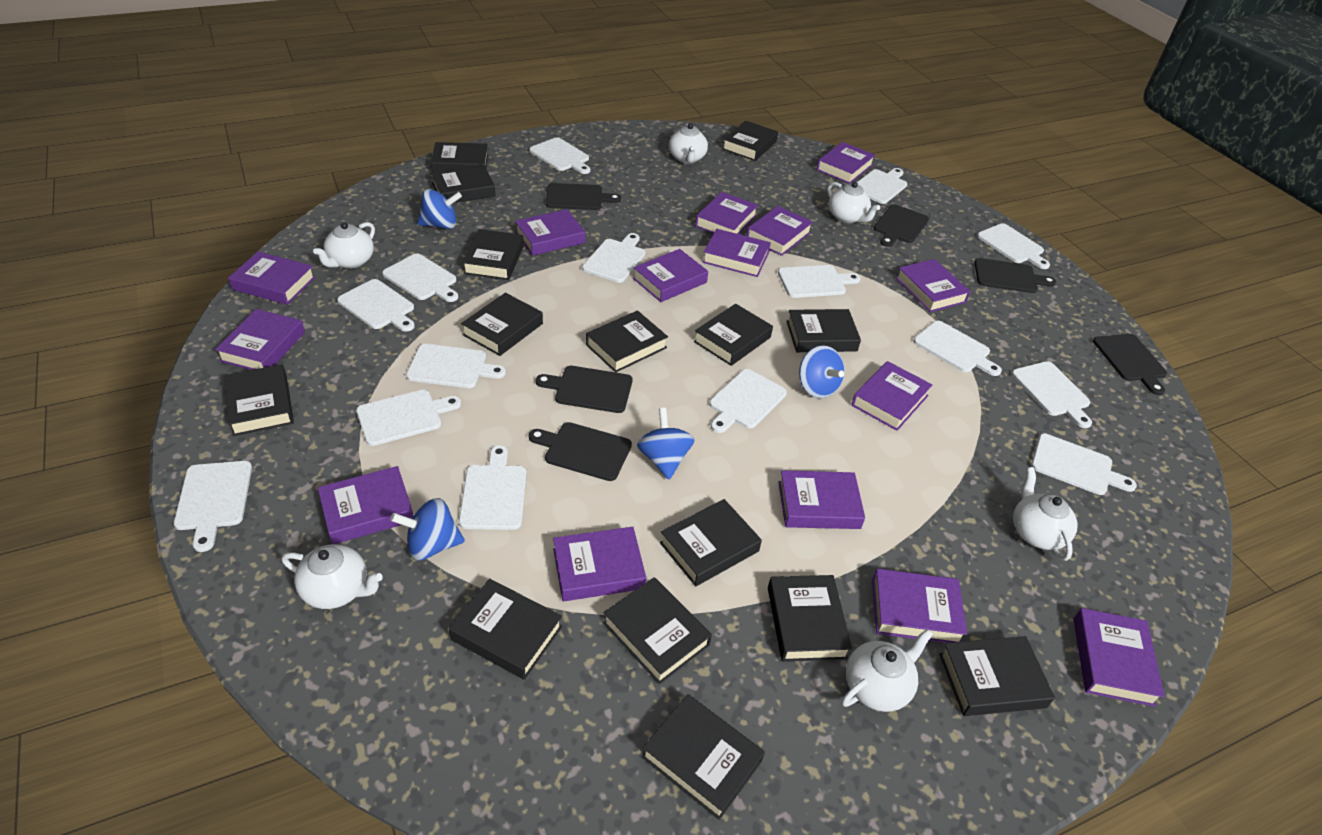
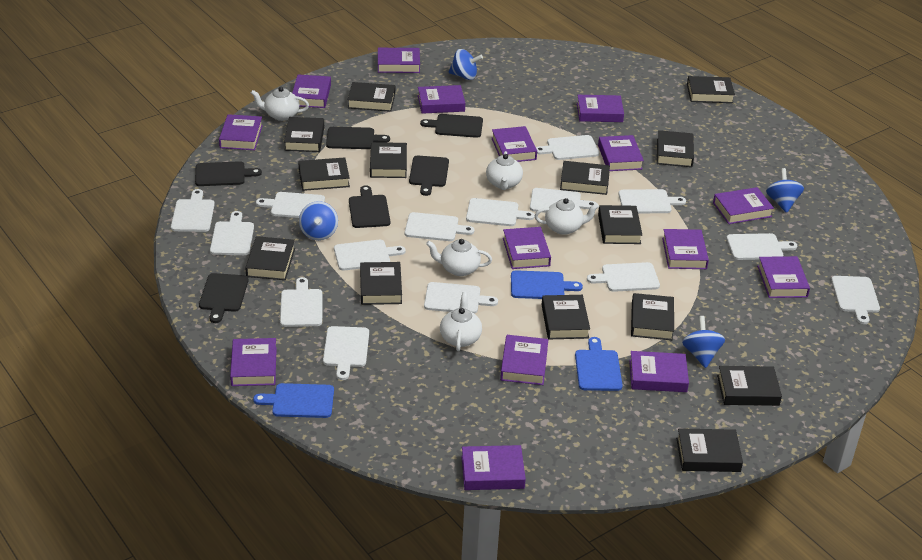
black book: [224,364,294,436] [431,142,488,172] [431,165,495,203] [449,578,562,680] [461,293,543,356] [462,229,524,280] [586,310,668,372] [603,577,712,684] [642,694,765,820] [660,499,762,586] [694,304,773,366] [722,121,778,161] [768,575,852,662] [787,309,861,352] [939,636,1055,716] = 15 -> [245,236,295,280] [284,117,324,152] [298,157,350,191] [348,82,395,112] [360,262,402,305] [370,142,407,178] [542,295,590,339] [560,161,610,195] [598,205,642,244] [631,293,674,340] [657,130,694,167] [676,428,743,472] [687,76,735,103] [717,366,782,406] = 14
blue cutting board: none = 0 -> [253,383,334,418] [511,270,583,299] [575,337,622,391] = 3
white teapot: [282,544,383,609] [313,222,375,269] [669,123,708,164] [828,182,880,223] [842,629,933,712] [1013,467,1078,561] = 6 -> [251,87,309,121] [426,239,492,276] [440,292,482,351] [486,151,523,190] [534,198,599,235] = 5

